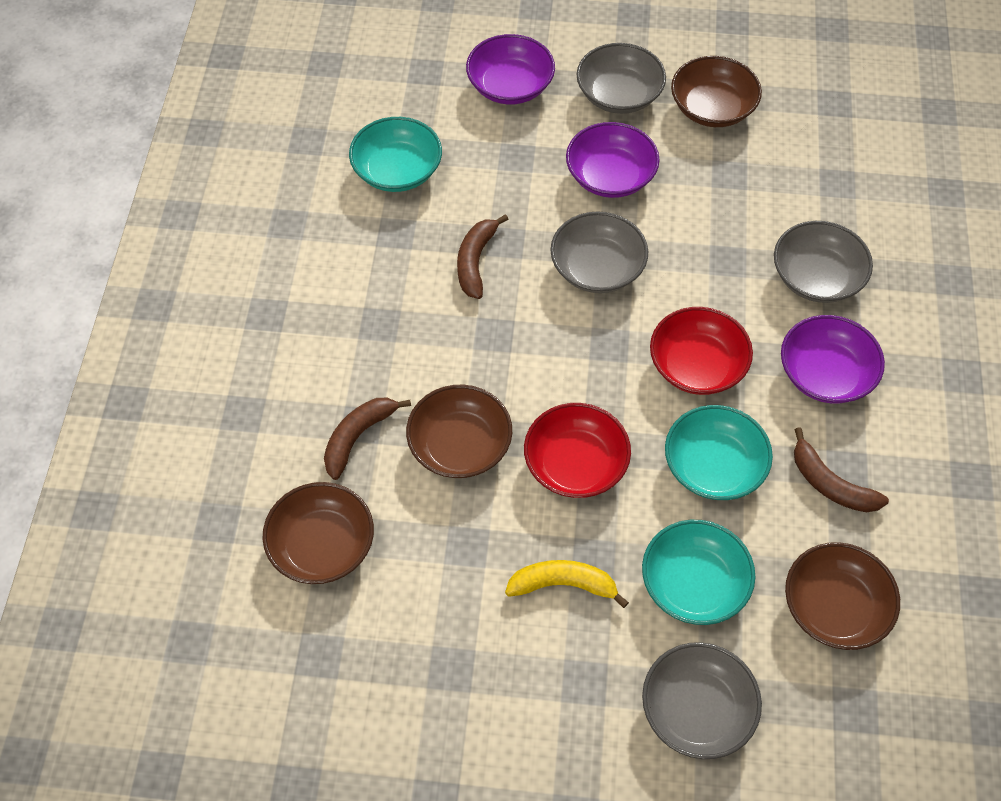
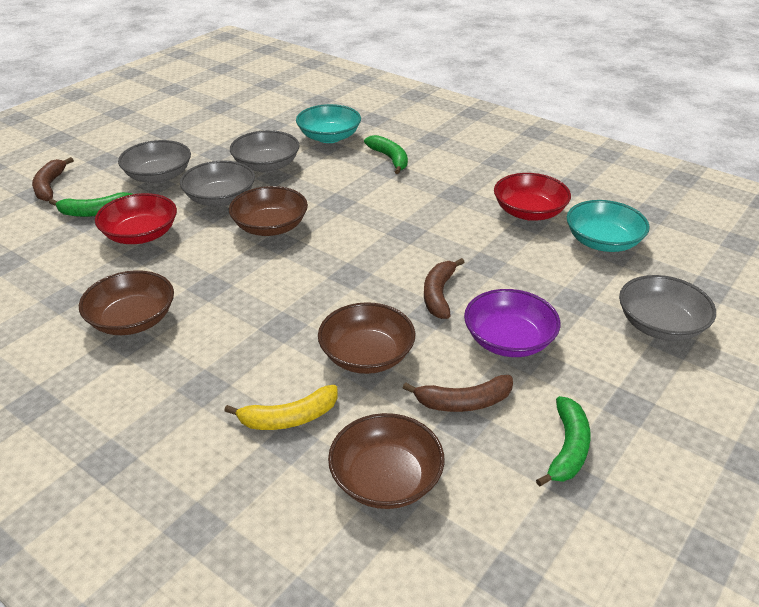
green banana: none = 0 -> [49,192,133,217] [364,135,408,174] [536,396,591,487] = 3
purple bowl: [466,34,555,105] [566,122,660,198] [781,315,885,404] = 3 -> [464,289,560,357] = 1
turquoise bowl: [349,117,442,192] [642,520,756,625] [665,405,773,500] = 3 -> [296,104,361,143] [567,200,650,252] = 2

